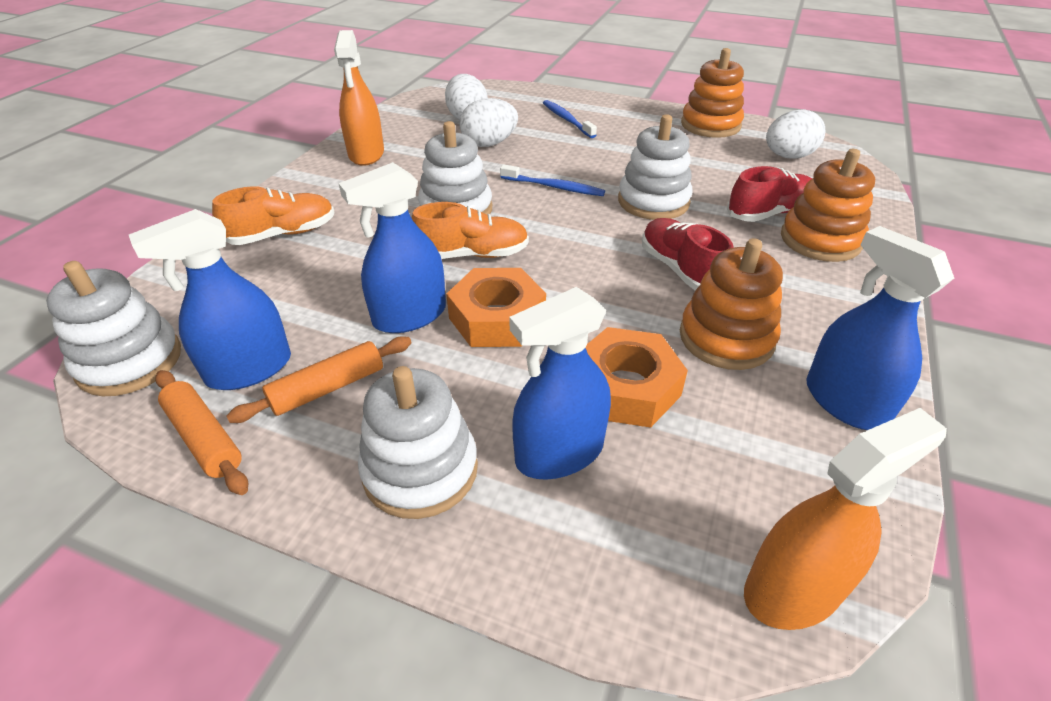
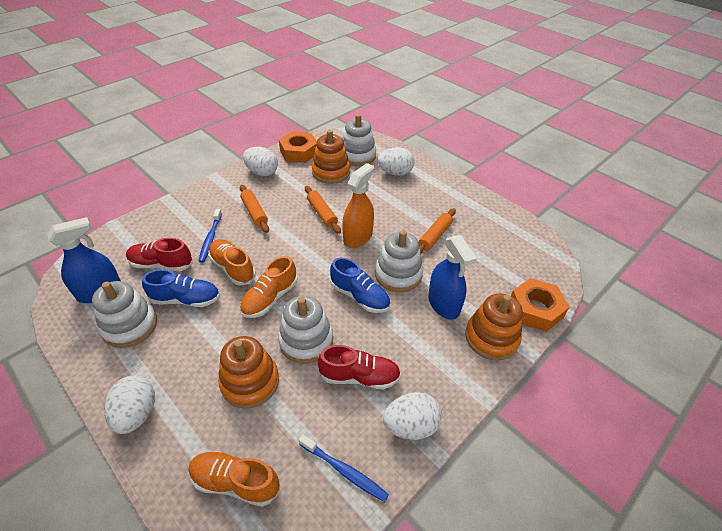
blue shoe: none = 0 -> [142,269,220,307] [330,258,390,313] = 2
blue spray bottle: [129,209,291,390] [339,162,446,333] [509,287,611,480] [806,226,954,430] = 4 -> [47,217,121,303] [428,235,477,320] = 2
orange rolling pin: [155,370,248,495] [227,336,411,423] = 2 -> [240,185,269,233] [305,186,341,234] [418,208,456,254] = 3
orange shoe: [212,186,335,245] [412,202,529,259] = 2 -> [188,451,280,507] [208,239,256,286] [240,256,297,318] = 3
orange spray bottle: [334,30,384,166] [744,408,947,630] = 2 -> [342,163,374,248] = 1
white egg: [445,74,488,120] [460,98,518,147] [766,109,825,159] = 3 -> [104,375,155,434] [243,147,278,176] [378,147,414,176] [383,392,442,440] = 4

